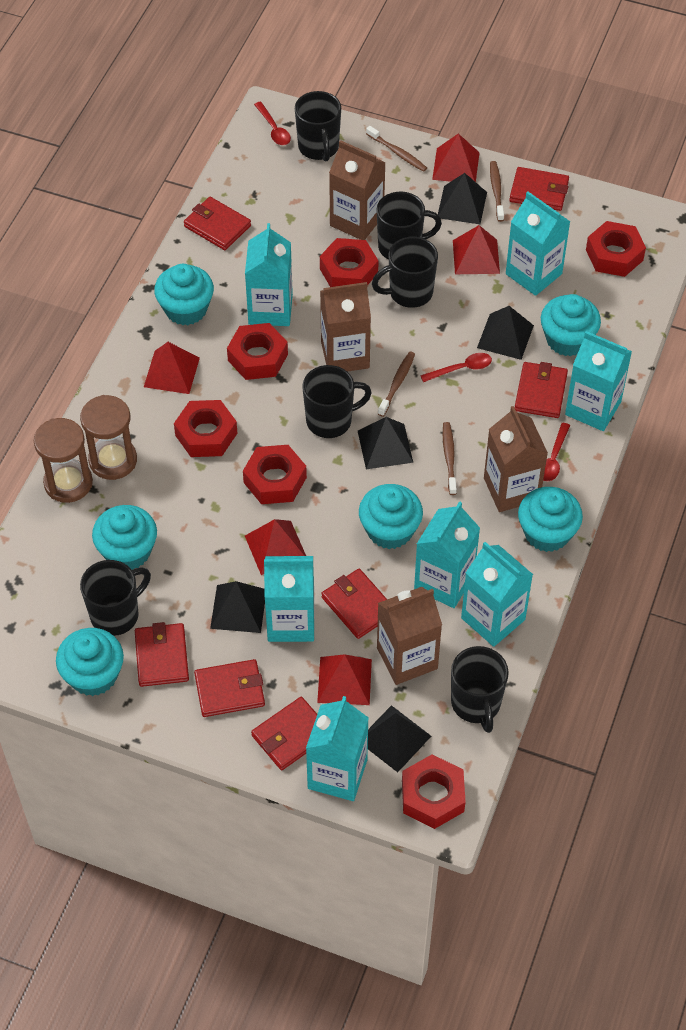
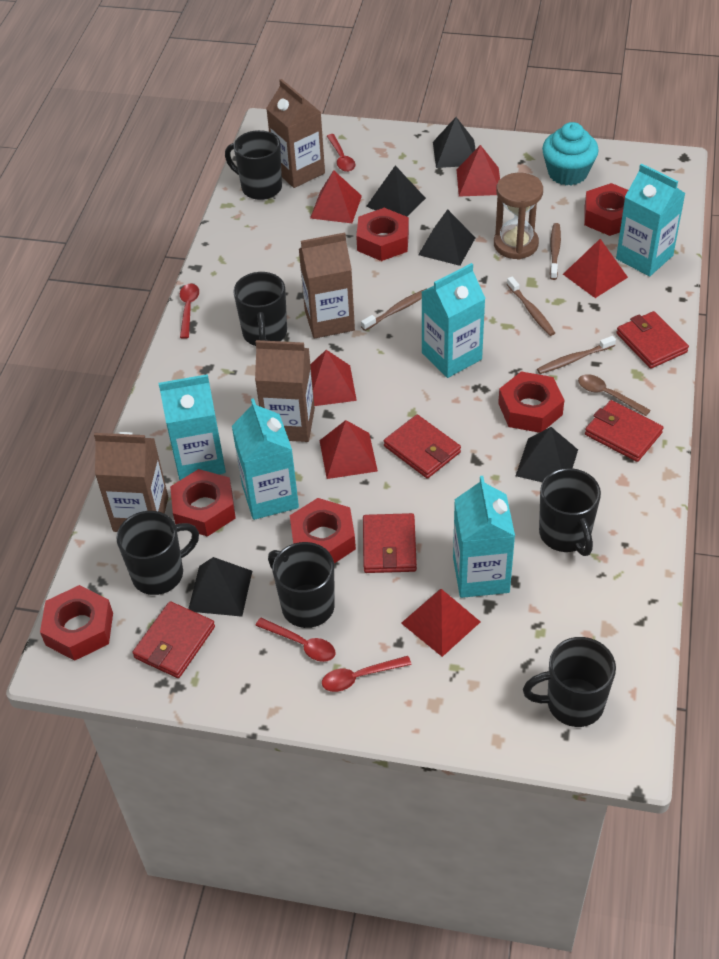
brown hourglass: [34,418,93,503] [80,395,137,480] = 2 -> [494,173,543,260] = 1
brown spoon: none = 0 -> [578,374,651,416] = 1
red pyramid: [144,342,200,394] [245,519,306,575] [317,654,372,705] [432,133,480,182] [453,225,500,274] = 5 -> [310,170,362,223] [310,350,357,406] [319,420,378,479] [401,589,480,657] [456,145,500,197] [563,239,628,298] = 6
red spoon: [254,101,291,145] [420,353,492,382] [543,423,570,481] = 3 -> [180,284,199,339] [255,618,336,662] [322,656,412,692] [327,134,355,172] = 4
red wallet: [135,622,189,687] [184,197,251,250] [194,659,265,717] [251,697,317,770] [321,569,387,639] [509,167,569,211] [515,362,568,418] = 7 -> [132,601,215,678] [363,513,417,573] [384,415,461,478] [585,400,663,462] [616,311,689,369] = 5
turquoise carton: [245,223,293,326] [264,556,314,642] [306,696,369,801] [414,501,480,608] [461,542,533,647] [506,192,570,296] [565,331,632,431] = 7 -> [159,374,226,480] [232,398,299,520] [421,263,486,378] [453,476,515,598] [616,163,686,276] = 5
turquoise cupcake: [56,628,124,696] [92,505,157,570] [154,264,214,325] [359,484,423,549] [518,487,583,552] [541,294,601,356] = 6 -> [542,122,599,185] = 1

